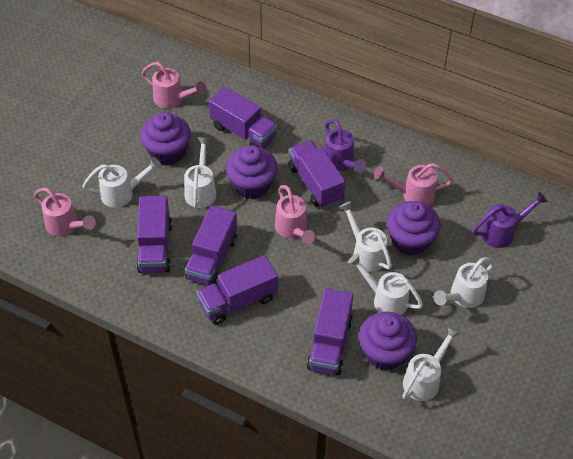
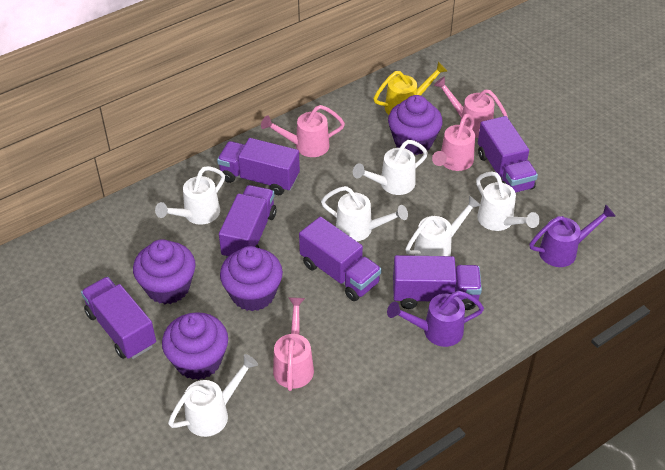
yellow watering can: none = 0 -> [373,62,447,115] = 1

